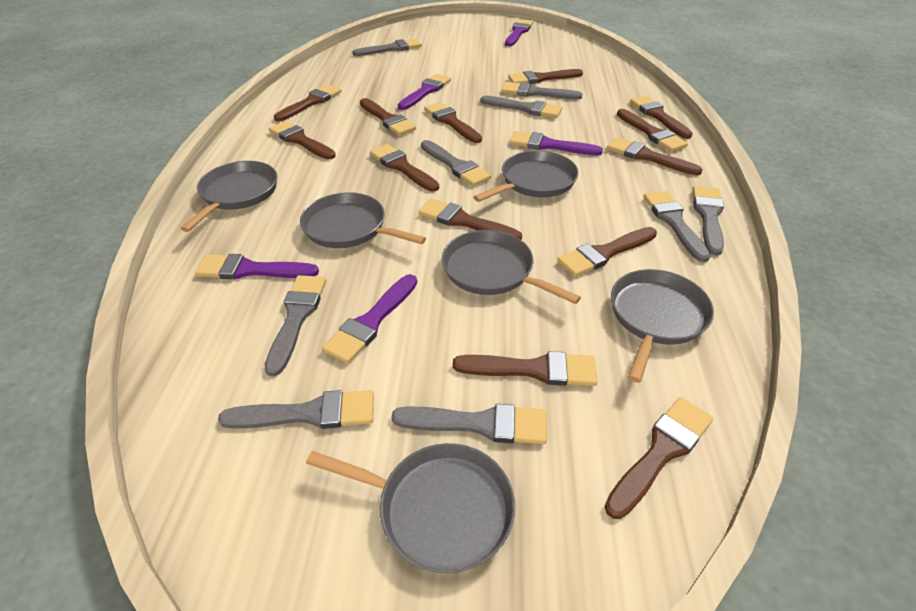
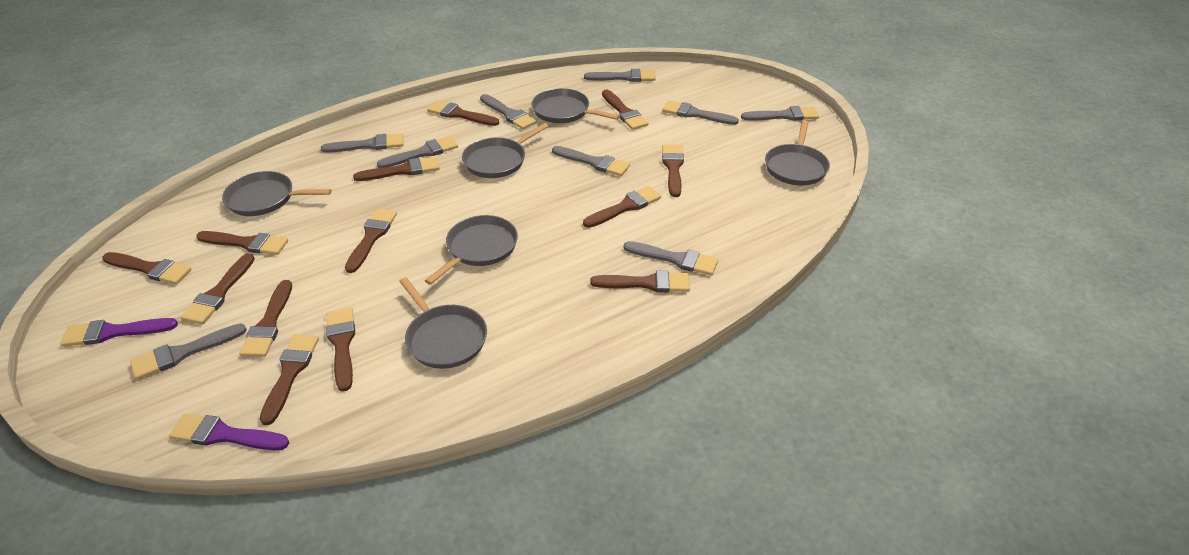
purple brush: [195,254,319,279] [322,274,417,364] [398,74,451,110] [505,19,533,46] [509,131,603,155] = 5 -> [60,318,178,347] [169,413,289,450] = 2

